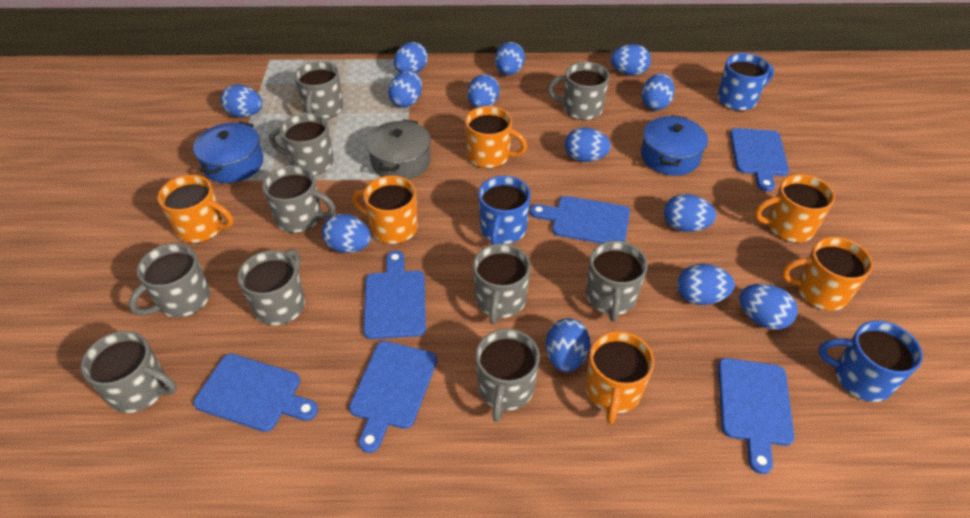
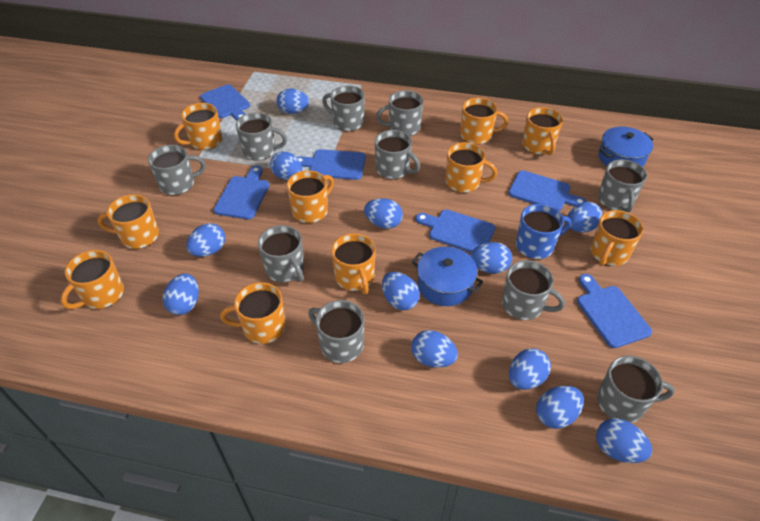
blue egg: [221,84,262,118] [322,214,371,253] [388,71,422,108] [394,42,428,73] [467,74,500,108] [495,42,525,75] [546,318,590,372] [565,127,611,162] [611,44,651,76] [641,73,675,110] [664,194,716,232] [677,264,735,305] [739,284,798,330] = 13 -> [163,274,199,315] [186,223,225,257] [270,151,302,180] [277,89,309,114] [364,198,403,229] [382,272,420,310] [411,330,458,368] [470,242,512,274] [509,348,551,390] [536,386,584,429] [567,202,603,232] [596,419,652,463] = 12
blue mug: [478,176,531,245] [718,53,774,111] [818,321,923,402] = 3 -> [516,204,571,259] = 1
grey pot: [366,119,431,180] = 1 -> none = 0
orange mug: [158,175,233,243] [352,175,418,244] [465,106,527,168] [586,331,654,424] [754,174,835,242] [782,237,873,310] = 6 -> [60,250,124,309] [97,194,159,249] [174,103,222,150] [220,282,286,344] [287,170,334,223] [331,233,375,294] [446,142,497,193] [460,98,508,144] [522,107,563,155] [591,210,643,266] = 10

